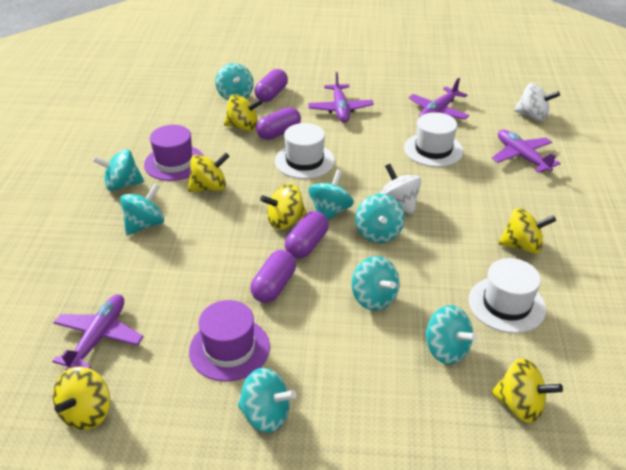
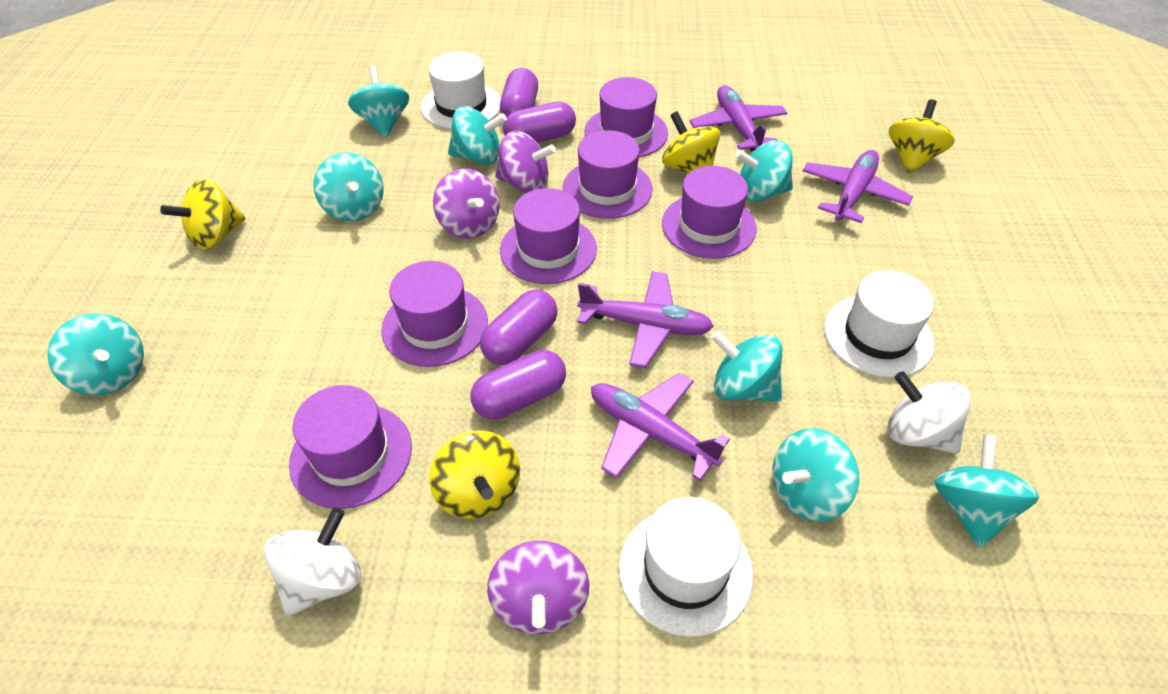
purple hat: [144,125,204,181] [189,300,270,382] = 2 -> [289,385,412,509] [381,261,488,367] [500,188,597,284] [563,130,653,219] [584,77,668,157] [662,166,757,259] = 6
purple spinning top: none = 0 -> [433,168,500,239] [487,541,589,634] [495,131,556,193] = 3
yellow spinning top: [53,367,110,430] [188,153,230,192] [224,94,263,131] [260,183,307,230] [491,358,563,423] [498,208,556,254] = 6 -> [160,179,246,249] [429,430,520,519] [662,111,720,174] [889,99,955,174] = 4

